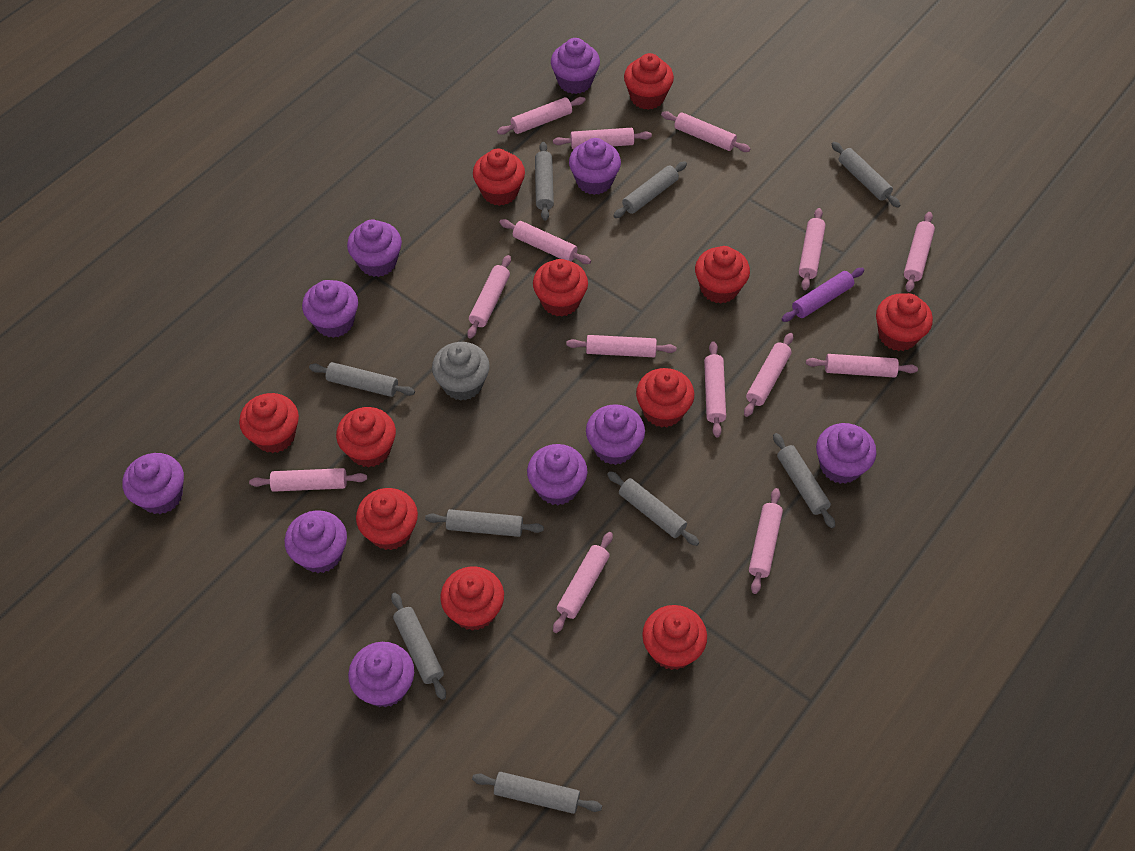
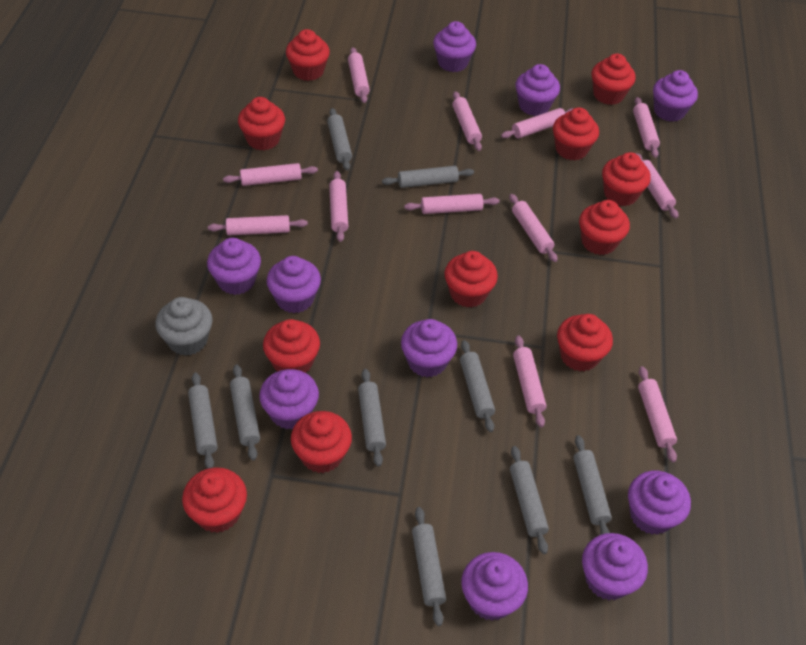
pink rolling pin: [249,468,367,492] [467,255,511,339] [497,97,585,135] [499,219,591,264] [553,128,652,149] [553,532,613,633] [566,335,676,357] [661,111,751,152] [704,341,726,437] [744,333,793,417] [749,488,783,594] [799,208,826,290] [806,354,918,378] [904,212,935,292] = 14 -> [208,215,308,236] [223,163,318,186] [329,171,348,242] [348,47,370,103] [404,194,500,214] [452,91,482,151] [501,108,574,139] [509,194,558,262] [513,335,546,428] [633,97,660,158] [635,153,678,218] [638,366,677,462] = 12
purple rolling pin: [782,268,864,322] = 1 -> none = 0

